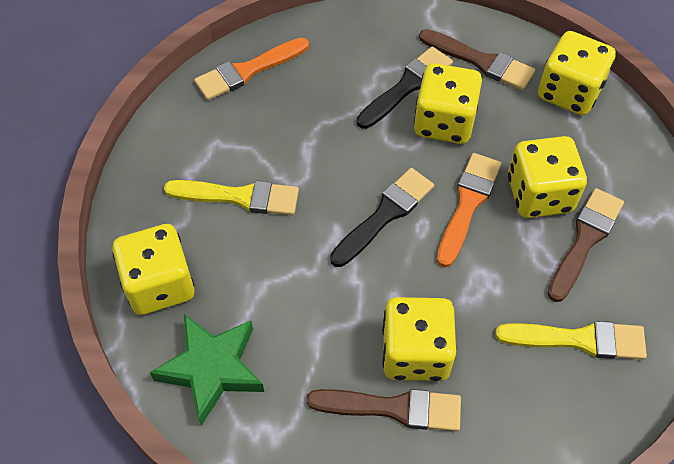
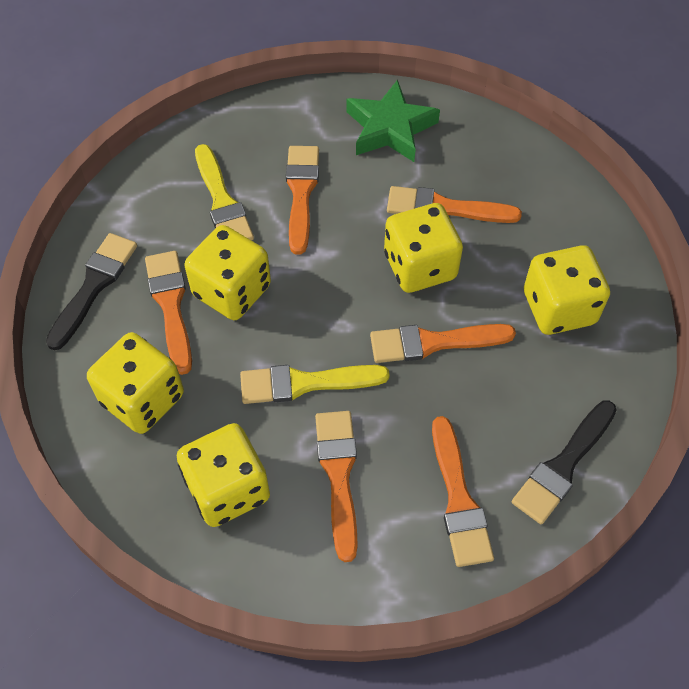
brown brush: [307,389,461,431] [419,29,535,91] [547,188,624,302] = 3 -> none = 0
orange brush: [194,38,309,100] [437,153,501,267] = 2 -> [145,251,192,375] [286,146,319,255] [315,411,358,562] [370,324,516,363] [387,186,522,223] [432,416,494,567] = 6

